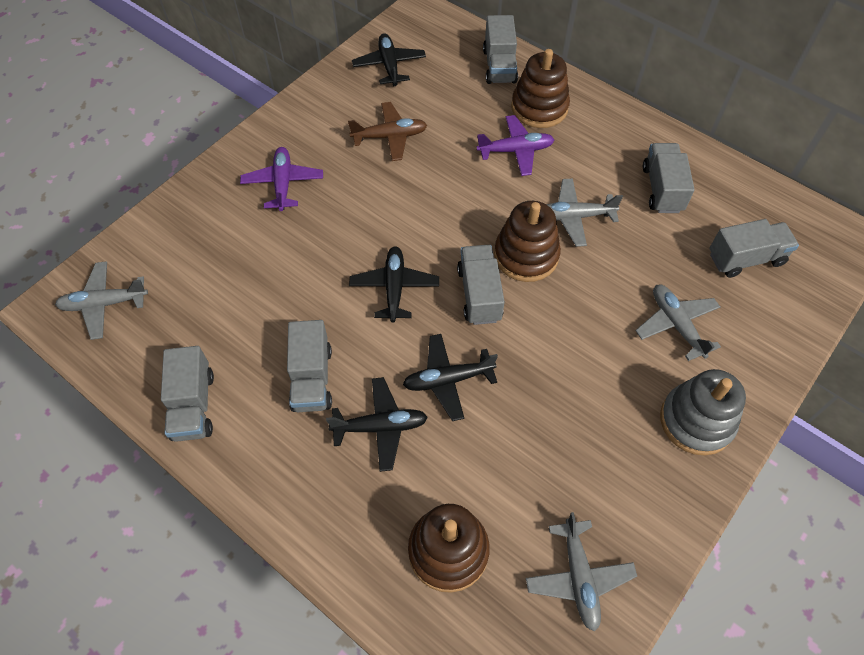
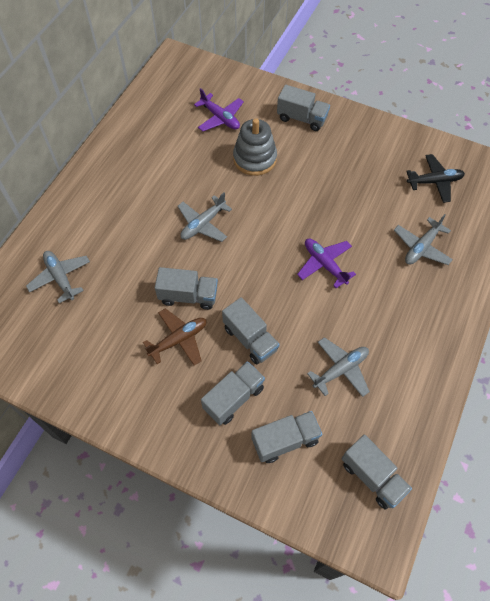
black plane: [326,377,428,472] [349,246,439,322] [352,34,426,87] [403,334,498,421] = 4 -> [406,154,465,203] = 1
brown stacking toy: [408,504,490,593] [494,201,561,282] [511,49,570,128] = 3 -> none = 0

